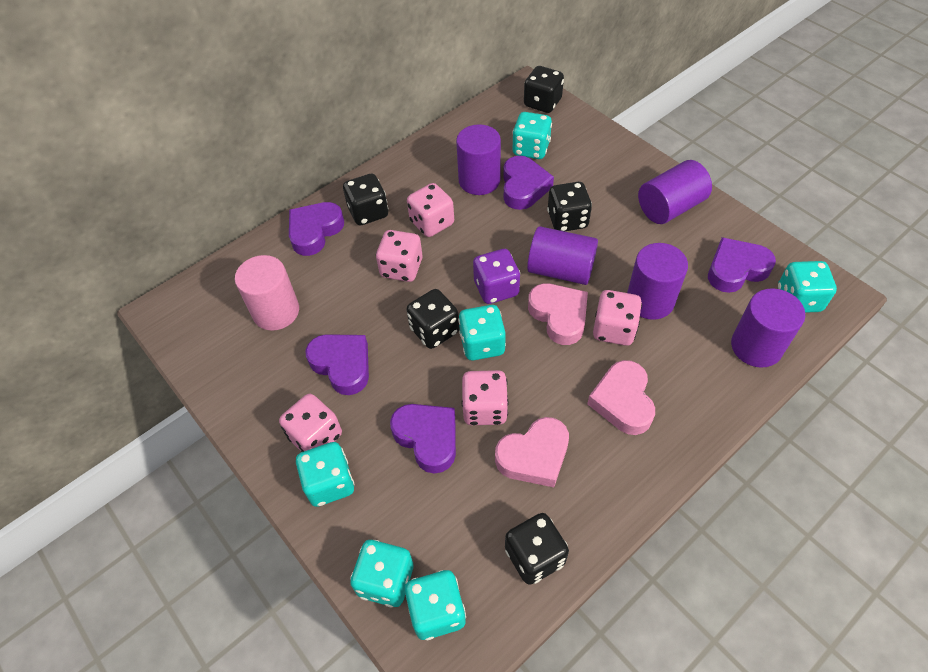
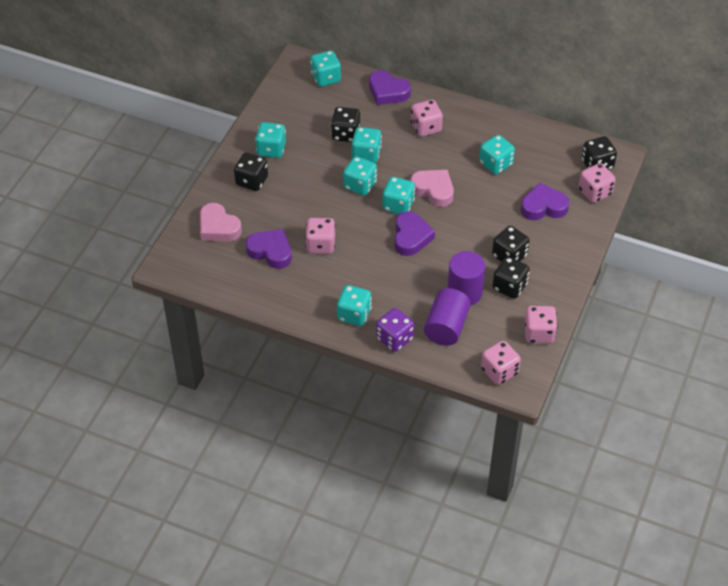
pink cylinder: [235,255,299,331] = 1 -> none = 0
pink heart: [495,417,569,487] [528,283,588,345] [587,360,655,435] = 3 -> [200,203,242,242] [411,170,454,207] = 2
purple cylinder: [456,124,501,195] [527,226,598,285] [627,243,688,320] [638,160,712,224] [731,288,805,368] = 5 -> [424,288,471,346] [448,251,485,306] = 2
purple heart: [289,202,344,256] [305,334,369,395] [390,404,456,473] [503,156,554,210] [708,237,776,293] = 5 -> [246,229,292,269] [369,70,411,105] [394,211,435,256] [521,183,569,220] = 4
turquoise dice: [296,442,355,507] [350,540,413,608] [405,570,466,640] [458,305,506,361] [512,112,552,159] [778,261,837,313] = 6 -> [255,122,286,158] [310,50,341,87] [337,285,372,326] [343,156,377,196] [352,127,382,163] [382,177,415,214] [479,135,515,174] = 7

